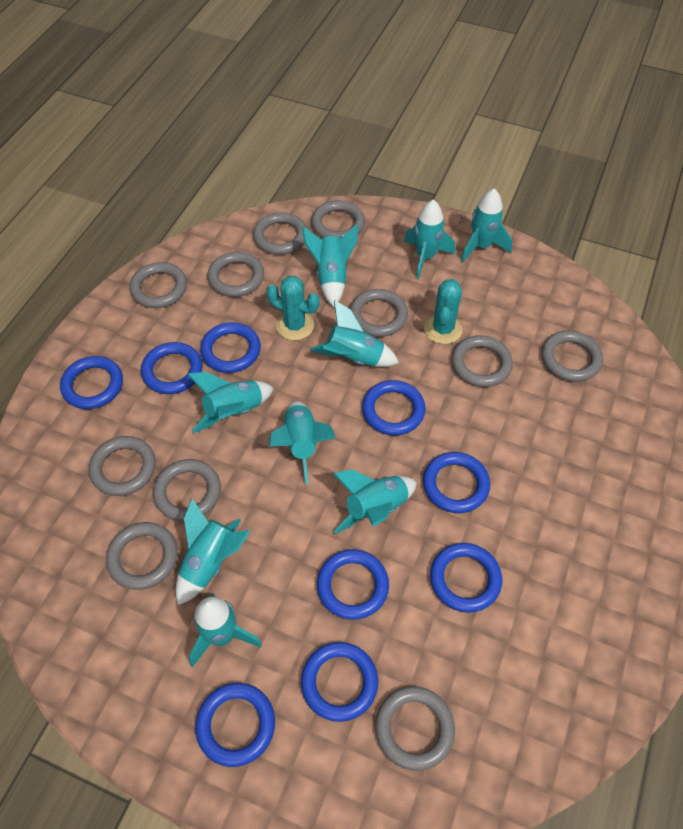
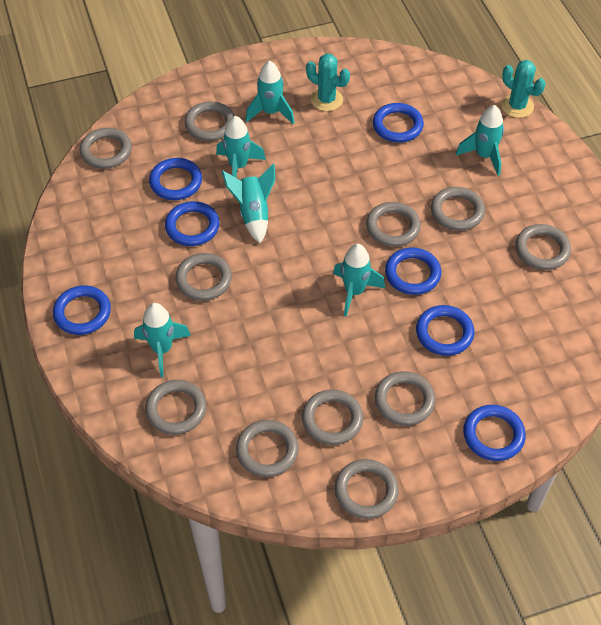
blue ring: [60,356,123,409] [141,342,203,394] [195,683,275,767] [200,322,261,373] [301,642,378,722] [317,549,389,620] [362,380,426,435] [423,452,490,513] [430,543,502,613] = 9 -> [53,286,111,335] [149,158,202,200] [165,201,220,246] [373,103,424,143] [385,247,441,295] [416,305,474,356] [463,405,526,461] = 7
turquoise rocket: [176,498,251,605] [187,372,274,433] [189,593,262,667] [269,402,336,485] [302,224,358,307] [311,300,399,367] [333,470,417,534] [404,200,455,279] [461,189,512,263] = 9 -> [134,303,191,377] [216,116,266,178] [222,163,275,243] [246,61,295,124] [333,244,385,317] [456,105,504,176] = 6

